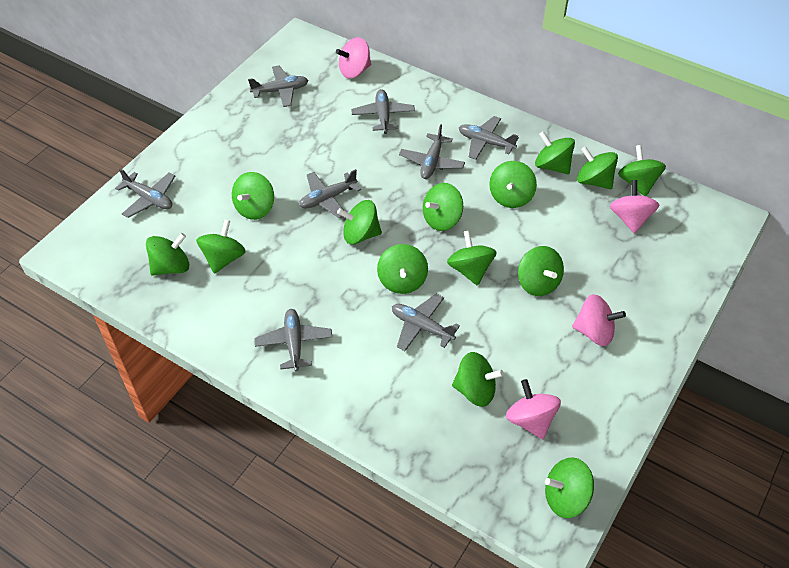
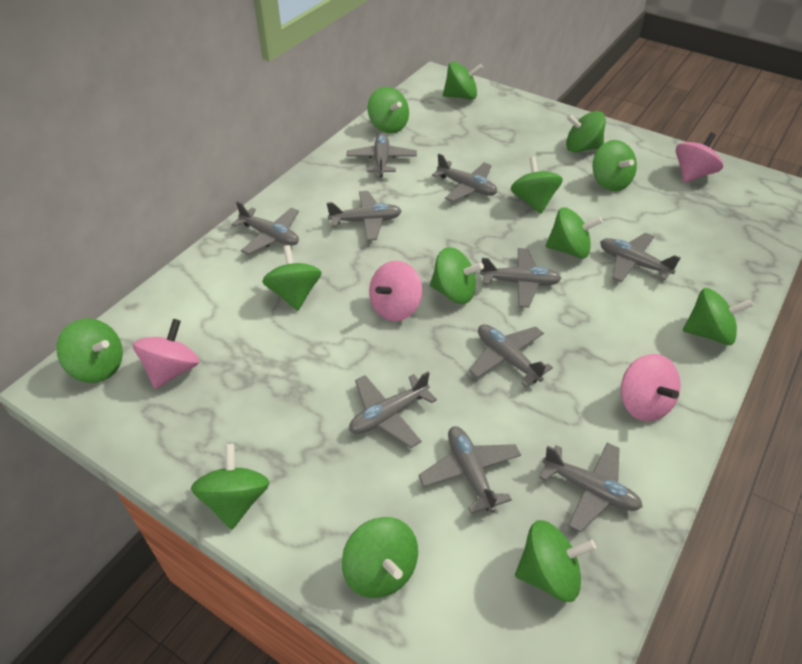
green spinning top: [146,233,189,276] [196,220,246,274] [232,172,274,220] [337,200,382,244] [377,244,428,294] [423,183,463,231] [447,230,497,286] [452,352,504,407] [489,161,537,208] [518,246,564,296] [535,131,575,174] [545,457,594,518] [577,146,618,189] [618,145,666,196] = 14 -> [56,318,123,383] [191,444,269,530] [262,245,322,311] [342,517,418,598] [368,87,409,133] [430,247,484,304] [443,61,483,100] [510,156,563,214] [515,520,596,602] [546,207,603,258] [566,111,606,153] [593,140,637,191] [683,288,753,345] = 13
grey plane: [115,169,175,218] [248,66,308,107] [254,309,332,371] [299,169,361,219] [351,89,415,134] [392,294,460,351] [399,124,465,179] [459,116,519,160] = 8 -> [231,201,299,255] [327,191,402,241] [347,133,417,177] [349,372,437,448] [418,426,521,514] [432,154,497,202] [469,324,553,387] [480,248,562,308] [539,443,643,532] [600,233,680,282] = 10

